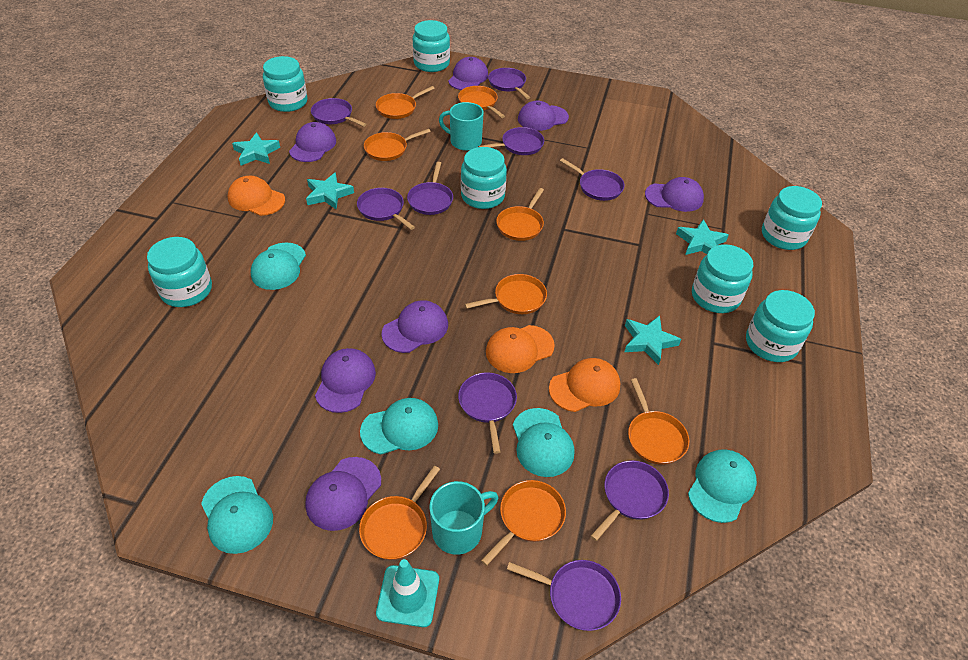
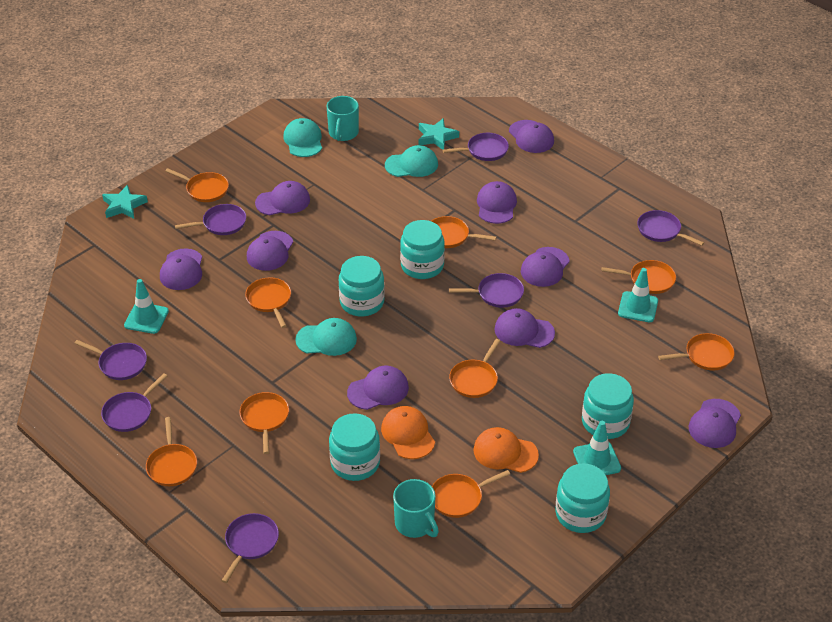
orange cap: [228,176,285,216] [486,325,555,373] [549,358,620,412] = 3 -> [381,406,435,459] [473,427,539,473] = 2
orange pan: [359,465,440,560] [364,129,431,161] [376,86,435,119] [458,86,505,118] [465,274,547,314] [481,480,566,566] [496,188,544,241] [628,378,689,465] = 8 -> [146,417,197,486] [165,168,229,202] [239,392,289,454] [245,277,291,328] [432,216,497,248] [432,470,510,518] [449,339,500,398] [601,260,676,294] [658,333,735,370] = 9
purple cap: [289,122,336,162] [305,457,381,531] [315,348,376,413] [382,300,448,353] [448,57,488,90] [518,101,569,131] [645,177,704,212] = 7 -> [160,249,202,290] [247,231,293,271] [255,181,310,215] [347,366,409,410] [477,181,517,224] [494,308,555,348] [509,120,554,153] [521,247,570,287] [689,399,741,448] = 9
purple pan: [311,98,366,127] [357,188,415,230] [407,162,453,215] [458,373,517,454] [478,127,544,155] [488,68,530,99] [507,560,621,631] [560,158,625,201] [591,460,669,541] = 9 -> [74,340,147,380] [101,373,167,432] [175,204,246,235] [221,513,279,583] [442,133,509,161] [449,273,524,308] [637,210,704,246] = 7
turquoise cap: [201,476,273,554] [251,242,306,290] [360,398,438,455] [513,408,574,477] [688,449,757,523] = 5 -> [283,118,322,157] [295,318,357,356] [385,145,438,177] = 3
turquoise jar: [147,237,212,307] [263,56,308,112] [413,20,450,72] [461,147,507,209] [692,244,753,313] [746,290,815,362] [762,186,822,250] = 7 -> [329,413,380,481] [339,256,385,316] [400,220,445,279] [555,463,610,533] [582,373,634,439] = 5
turquoise star: [232,132,280,166] [306,172,354,209] [625,316,681,365] [676,219,729,255] = 4 -> [102,185,148,219] [419,118,459,150] = 2
turquoise traffic cone: [376,559,439,627] = 1 -> [124,279,169,334] [573,421,621,475] [618,268,658,322] = 3

